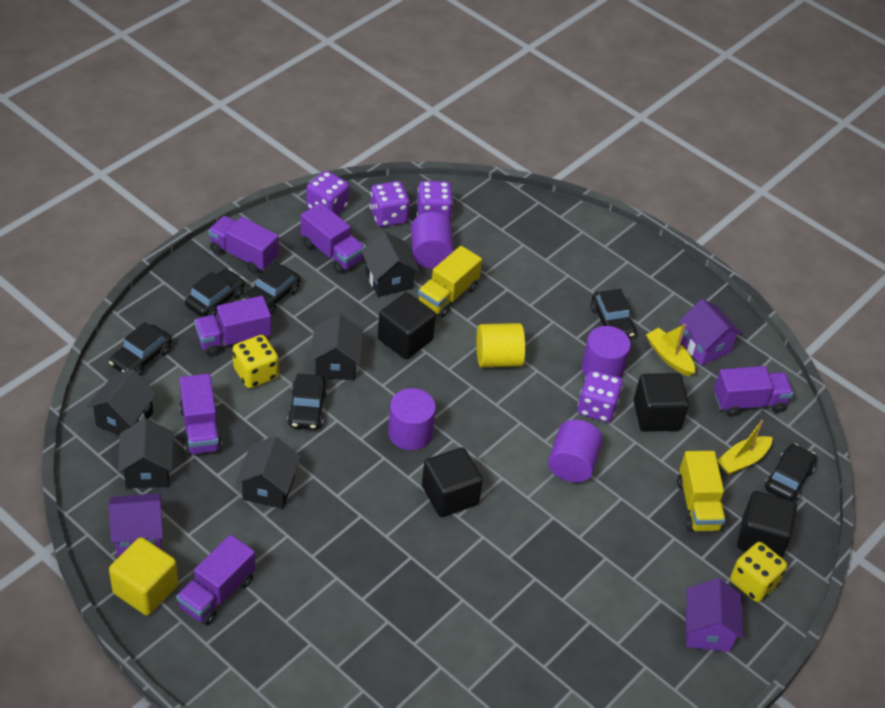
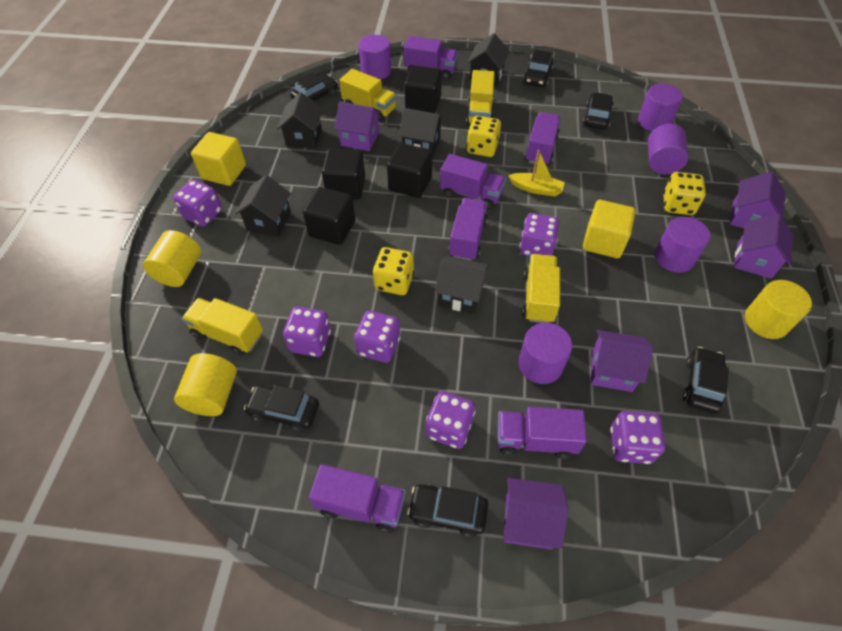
purple cylinder: [388,388,436,450] [411,212,454,268] [548,420,603,483] [582,326,631,378] = 4 -> [358,35,391,80] [518,323,572,384] [638,84,683,131] [648,124,688,174] [655,217,710,273] = 5
purple dice: [306,171,349,215] [370,181,410,227] [417,181,453,220] [578,370,623,422] = 4 -> [173,180,222,227] [283,307,331,357] [354,311,400,363] [426,391,475,449] [519,213,560,256] [610,411,665,464] = 6
purple house: [109,493,163,556] [679,299,742,366] [686,578,743,652] = 3 -> [335,102,381,151] [503,478,569,550] [591,330,653,392] [730,172,785,228] [734,214,793,279] = 5
yellow boat: [646,324,695,376] [717,420,773,475] = 2 -> [508,150,565,197] = 1
yellow cube: [109,537,178,616] = 1 -> [191,132,246,186] [583,200,635,258] = 2
yellow cylinder: [476,323,525,367] = 1 -> [143,230,201,287] [174,353,237,416] [745,280,812,339] = 3
yellow dice: [233,335,279,388] [730,542,787,602] = 2 -> [373,247,414,295] [467,116,501,157] [663,172,706,215] = 3
yellow truck: [418,246,482,318] [677,451,726,532] = 2 -> [182,298,263,356] [340,69,397,121] [466,70,495,126] [522,254,560,323] = 4

